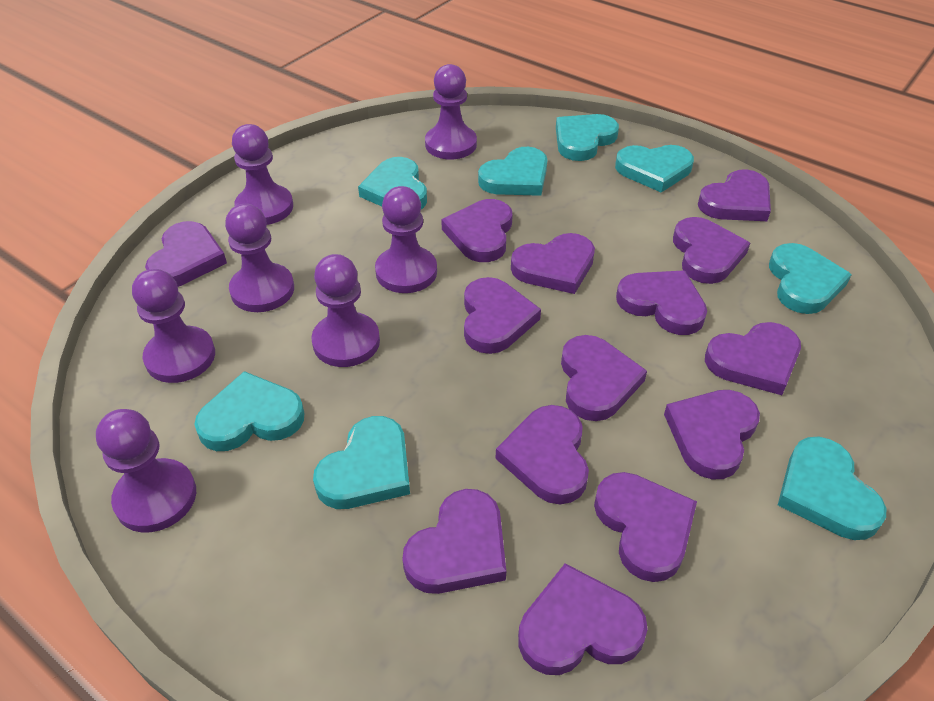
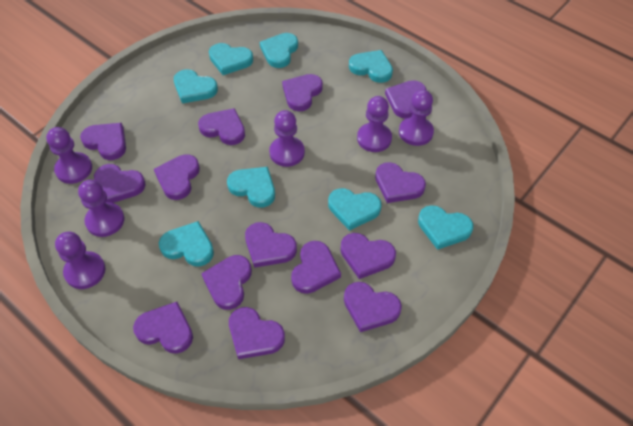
purple pawn: [96,409,196,533] [132,269,215,383] [225,204,294,312] [232,124,293,225] [311,254,380,367] [375,186,437,293] [425,64,477,159] = 7 -> [46,127,92,184] [55,232,105,289] [78,180,124,237] [269,110,305,167] [357,96,392,152] [399,90,434,146] = 6

